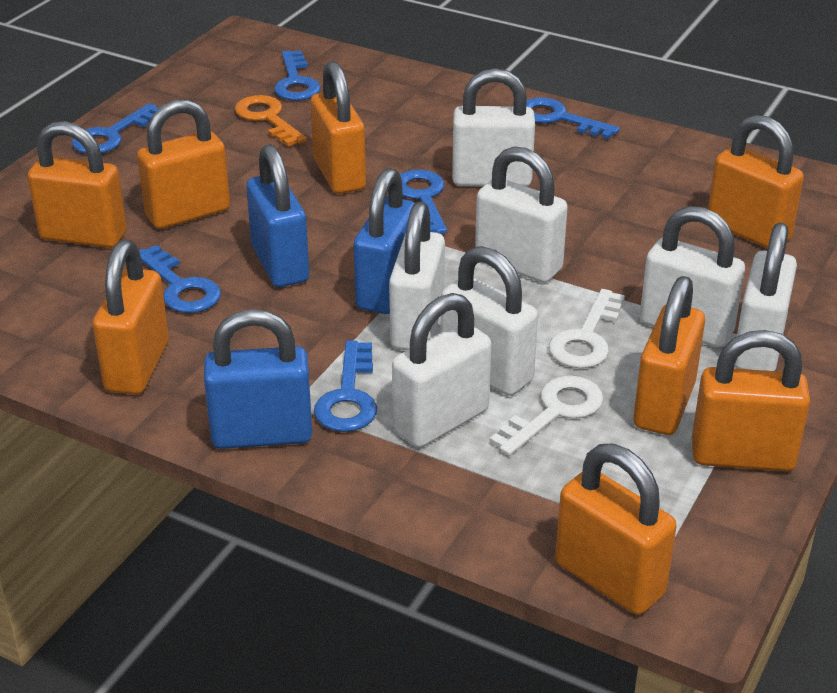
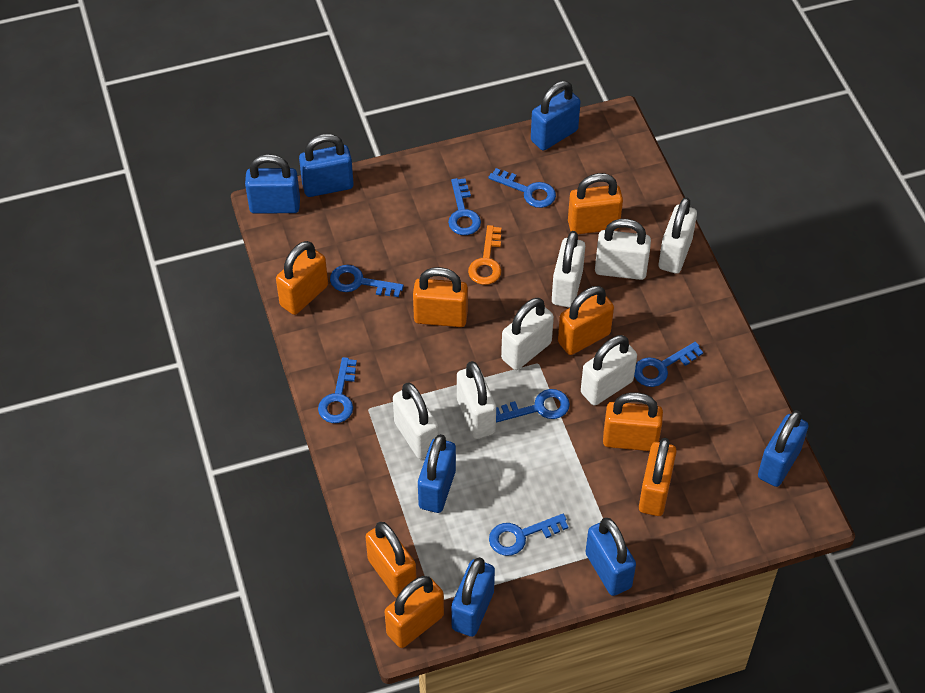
blue key: [72,103,159,154] [139,245,221,313] [274,50,321,101] [314,340,377,432] [400,170,447,234] [526,97,620,139] = 6 -> [318,357,357,423] [330,265,404,297] [448,178,481,235] [488,168,556,208] [489,514,569,556] [496,389,570,423] [634,342,703,387] = 7
blue padlock: [204,309,312,449] [246,144,309,287] [353,168,415,314] = 3 -> [245,154,300,214] [299,134,354,197] [418,434,456,513] [451,557,495,637] [531,81,580,151] [585,518,636,596] [758,410,809,487] = 7
white key: [489,375,603,456] [549,289,625,368] = 2 -> none = 0

